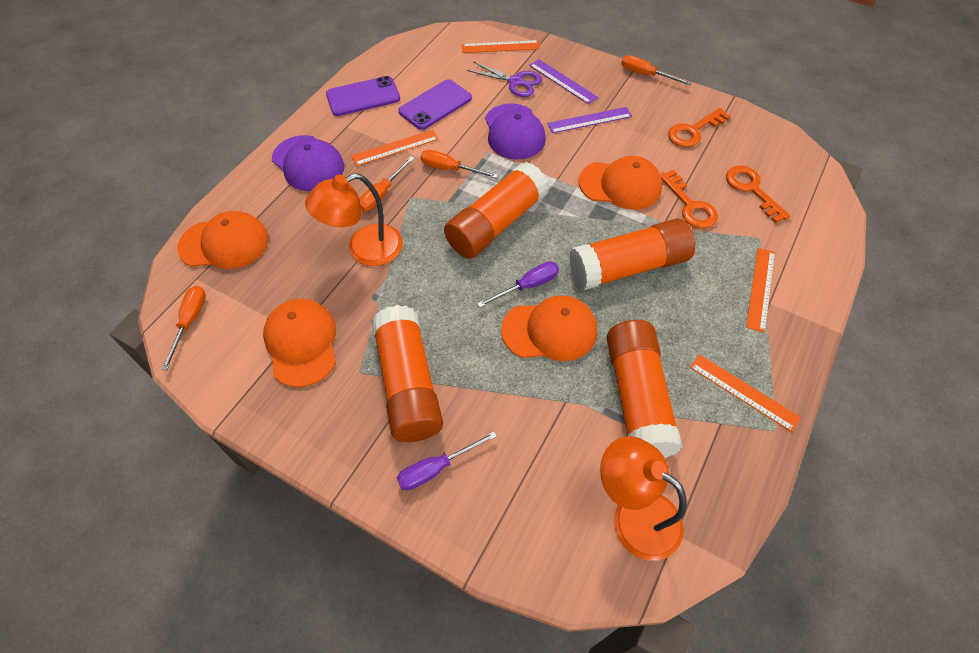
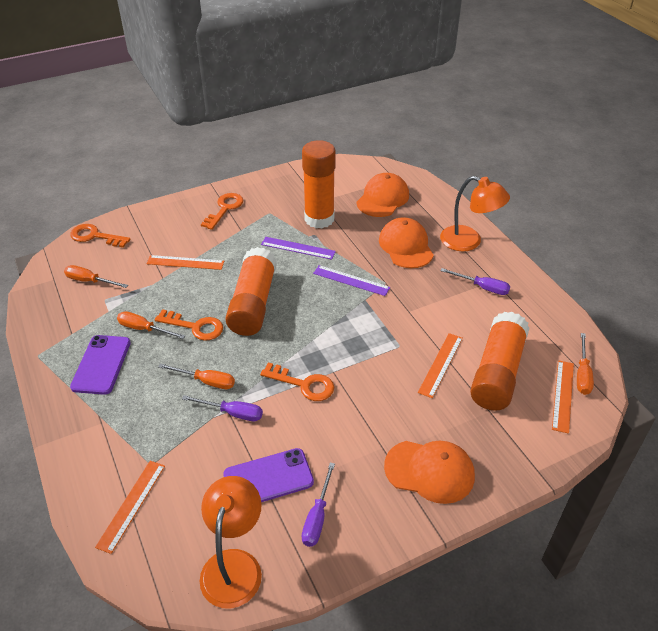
orange cap: [177,211,269,269] [263,299,336,387] [501,295,597,361] [579,156,662,210] = 4 -> [356,173,409,217] [379,217,434,268] [384,441,475,504] = 3
orange glue stick: [371,305,443,442] [444,162,549,259] [569,218,695,290] [607,320,683,458] = 4 -> [225,247,277,336] [302,140,336,228] [470,312,529,411] = 3
orange key: [660,170,718,228] [668,108,731,147] [726,166,790,223] = 3 -> [70,224,131,248] [155,309,223,341] [201,193,243,230] [260,362,334,401] = 4
purple cap: [272,135,344,191] [485,103,546,160] = 2 -> none = 0
purple scissors: [467,62,542,97] = 1 -> none = 0
purple screwdriver: [397,431,497,490] [477,261,559,308] = 2 -> [182,395,263,421] [302,463,335,547] [441,268,511,295] = 3

